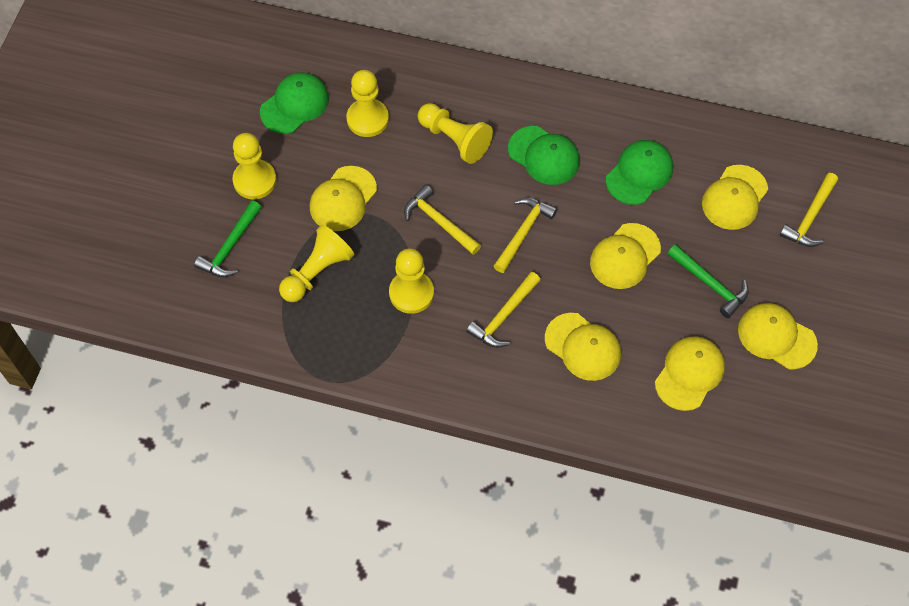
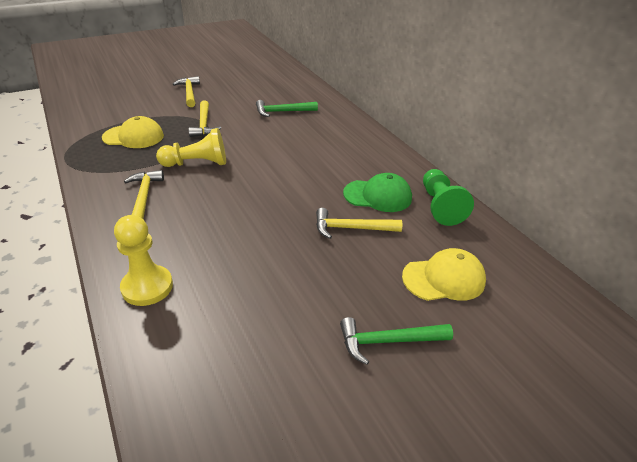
green cap: [260,72,329,134] [508,126,580,185] [606,140,673,205] = 3 -> [343,173,412,212] = 1
green pawn: none = 0 -> [423,169,474,226] = 1
yellow cap: [310,166,377,231] [545,313,621,381] [590,223,661,289] [655,336,725,411] [702,165,768,230] [738,303,818,370] = 6 -> [102,116,164,148] [402,248,486,301] = 2
yellow pawn: [232,133,276,199] [279,225,354,302] [346,70,389,137] [389,248,434,314] [418,103,493,164] = 5 -> [114,215,173,306] [156,128,226,167] = 2

